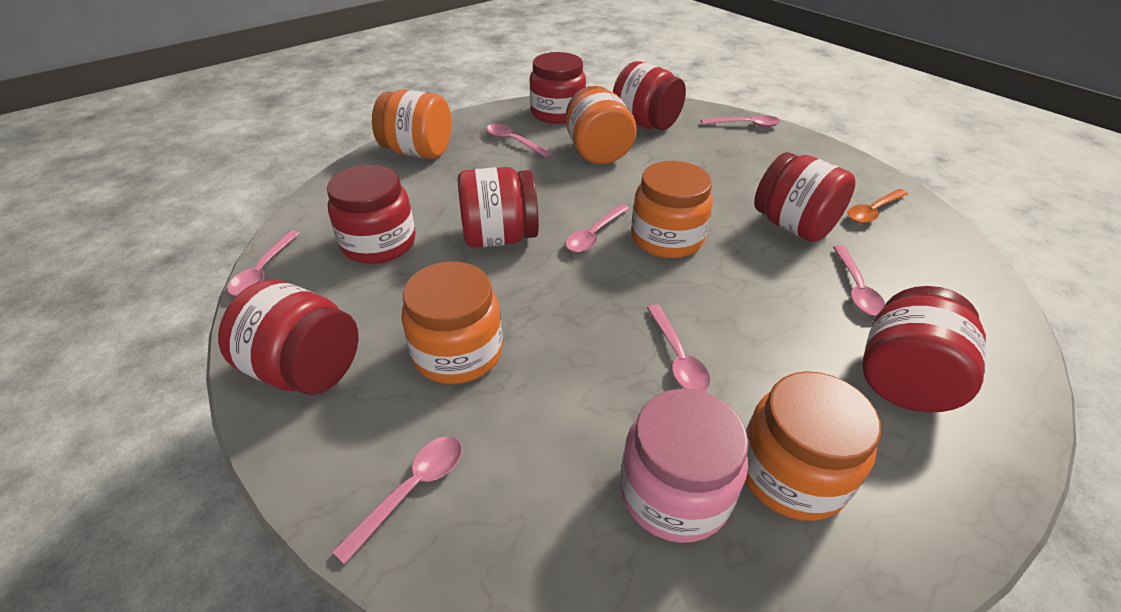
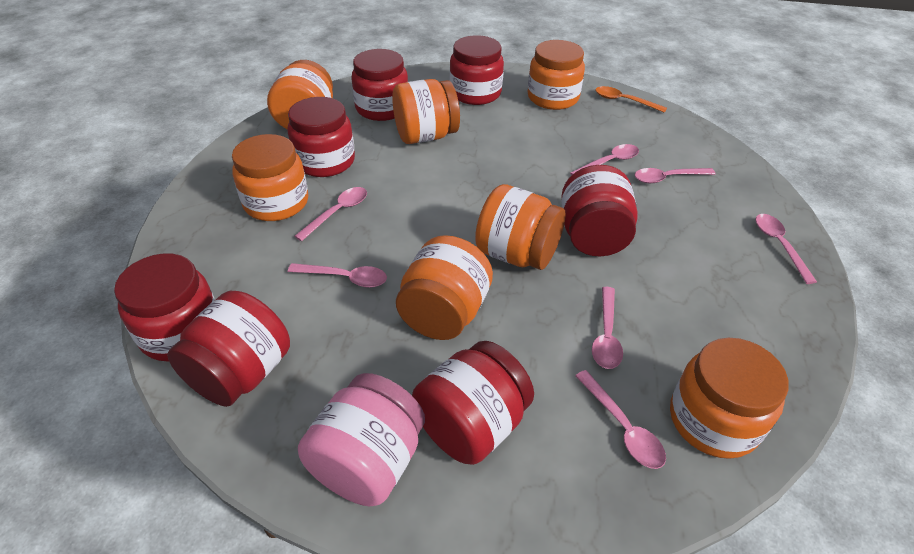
orange jar: [372,89,451,159] [401,262,503,384] [566,86,637,164] [631,161,713,258] [745,371,881,521] = 5 -> [232,134,308,221] [267,60,333,130] [392,79,460,144] [396,235,493,340] [475,184,566,270] [527,40,585,110] [670,338,789,459] = 7

